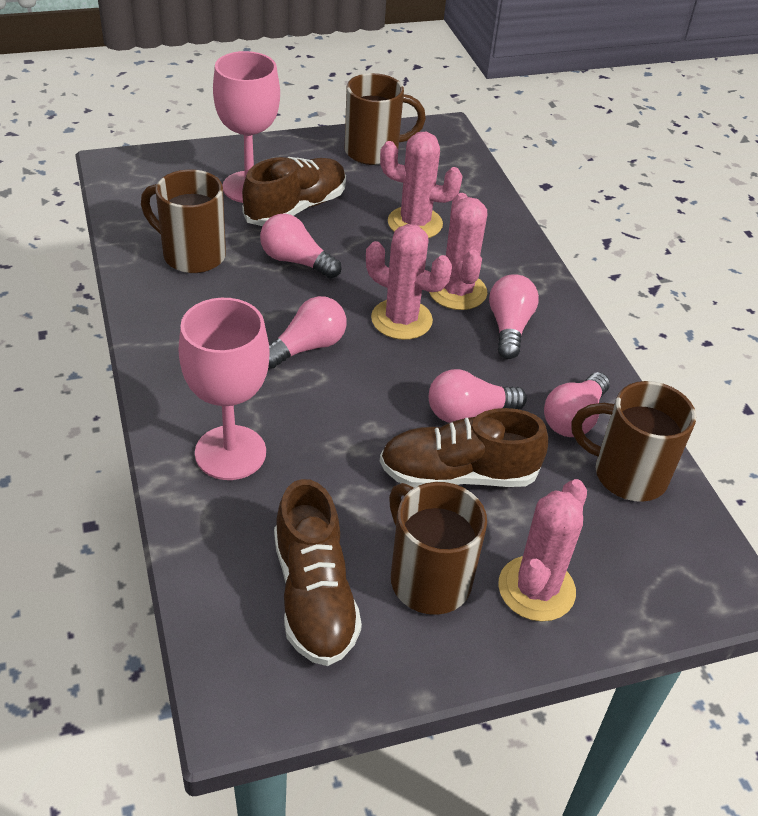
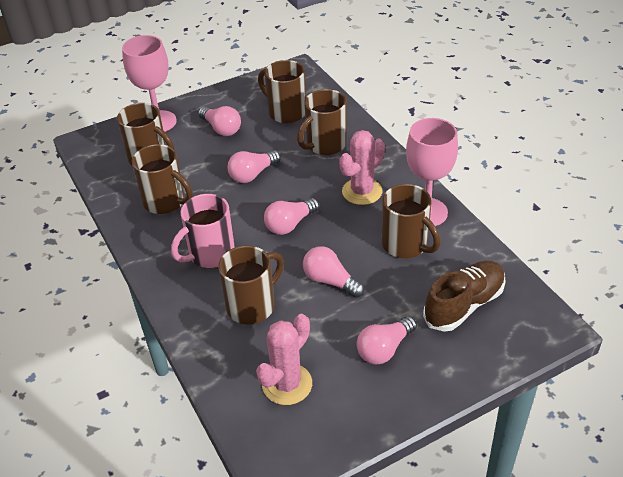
brown mug: [141,170,226,273] [345,73,426,165] [389,482,487,615] [572,381,696,502] = 4 -> [117,103,174,165] [132,144,193,214] [218,245,284,324] [258,60,306,123] [297,89,347,155] [382,184,441,258] = 6
brown shoe: [242,157,346,226] [274,479,362,666] [380,408,548,488] = 3 -> [423,261,506,332] = 1
pink cactus: [366,224,452,340] [380,132,463,238] [429,193,487,310] [498,479,587,622] = 4 -> [256,314,312,405] [339,130,385,205] = 2
pink mug: none = 0 -> [171,194,235,268] = 1

